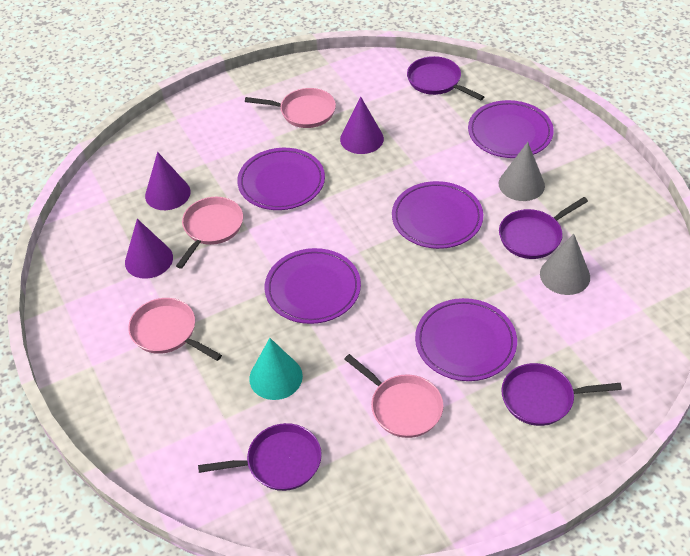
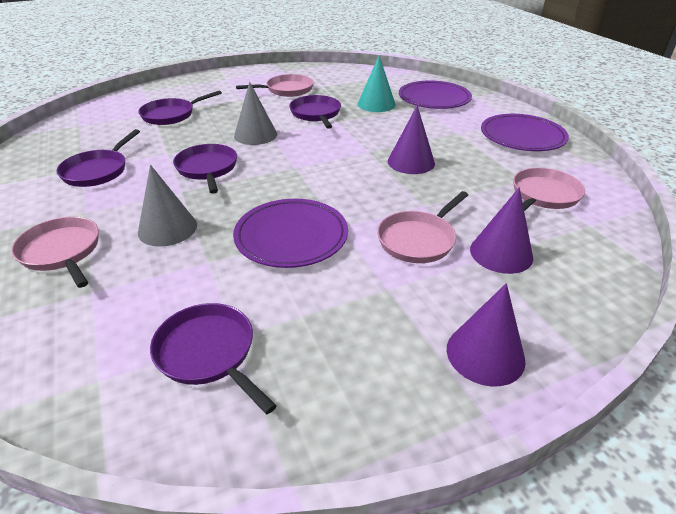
purple pan: [198,423,322,491] [407,56,484,100] [499,197,588,259] [501,363,622,426] = 4 -> [56,129,140,187] [138,90,222,125] [150,303,277,414] [173,144,237,194] [289,95,341,129] = 5
purple plate: [237,148,325,210] [265,248,361,324] [392,181,483,249] [415,298,517,381] [468,100,554,158] = 5 -> [233,199,348,268] [399,80,472,109] [481,114,569,151] = 3

